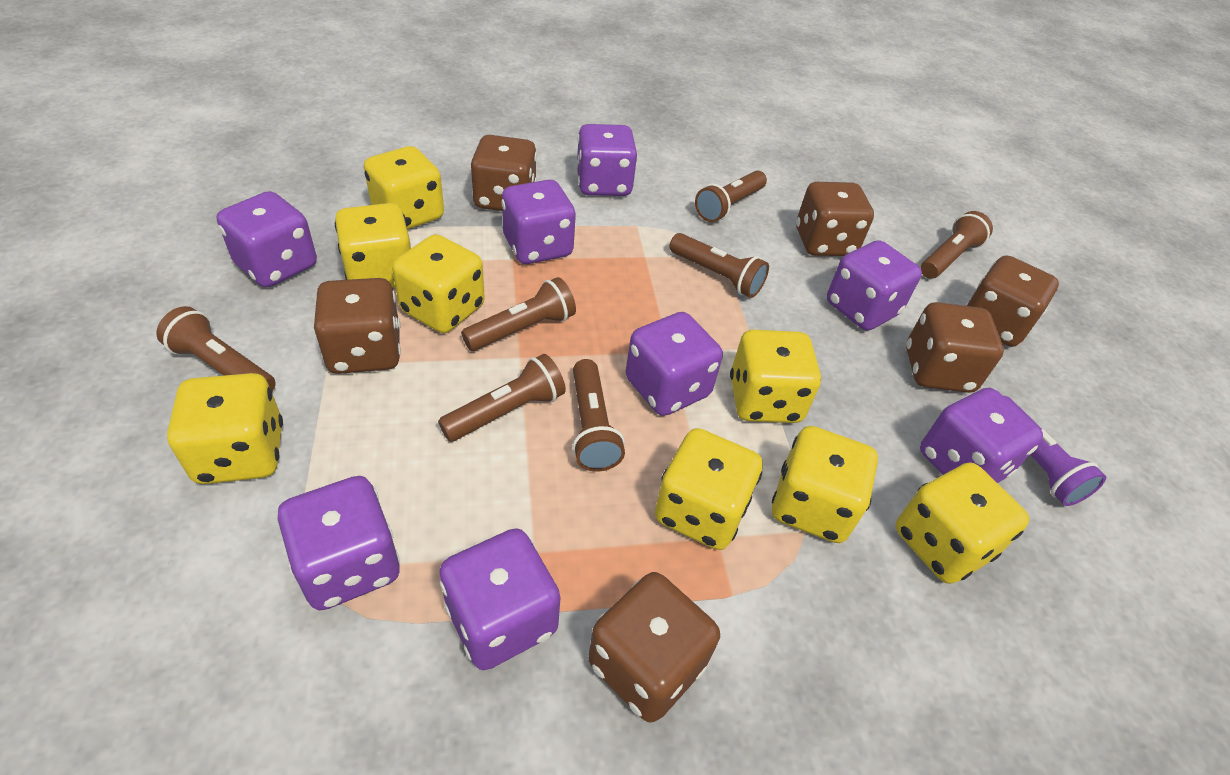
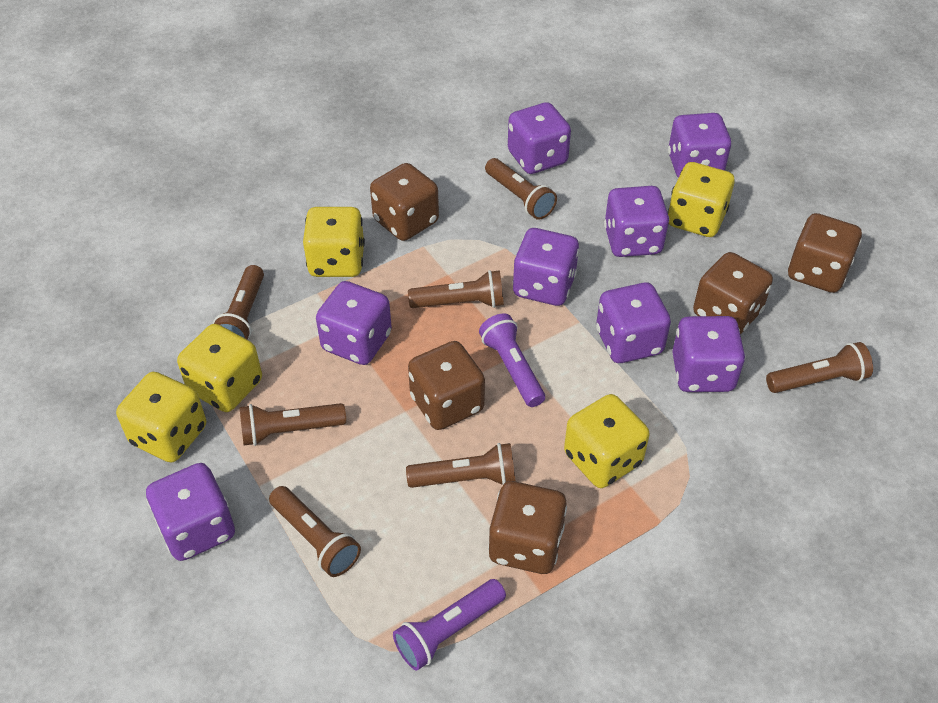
brown dice: [314,278,401,374] [471,135,537,211] [588,572,720,723] [796,182,874,256] [906,302,1004,393] [965,255,1059,347] = 6 -> [370,163,439,241] [408,341,485,430] [488,481,567,574] [693,252,773,334] [788,213,862,293] = 5
purple flashlight: [1004,396,1106,506] = 1 -> [393,579,506,671] [479,313,545,407] = 2
yellow dice: [167,373,283,484] [335,203,411,288] [364,146,444,229] [392,234,485,333] [655,428,763,550] [730,329,821,423] [772,426,878,543] [895,463,1029,584] = 8 -> [116,372,206,463] [177,324,262,412] [303,207,365,277] [564,394,650,488] [668,162,735,237] = 5

